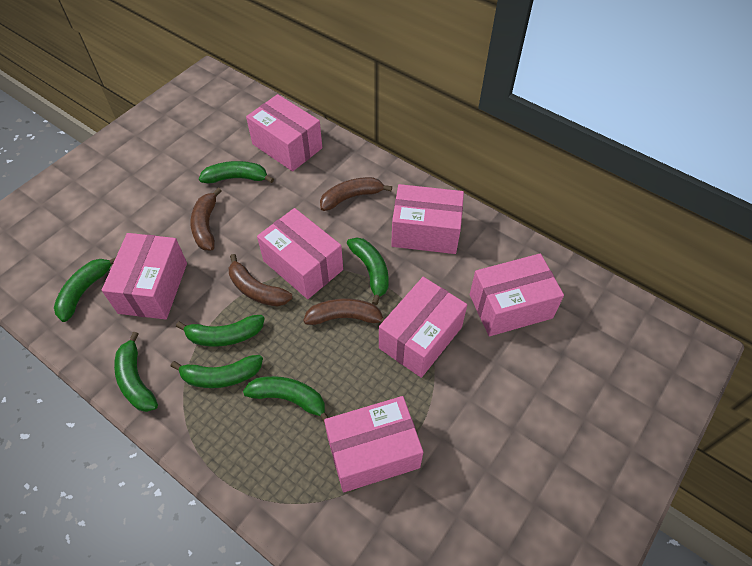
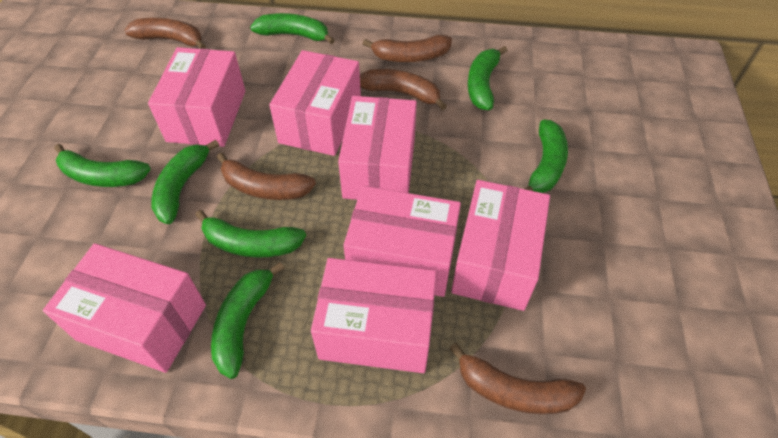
brown banana: [191,188,222,250] [229,254,292,307] [303,298,385,325] [320,177,392,211] = 4 -> [124,18,206,49] [217,153,316,200] [360,69,447,110] [363,35,452,62] [449,343,586,414] = 5

